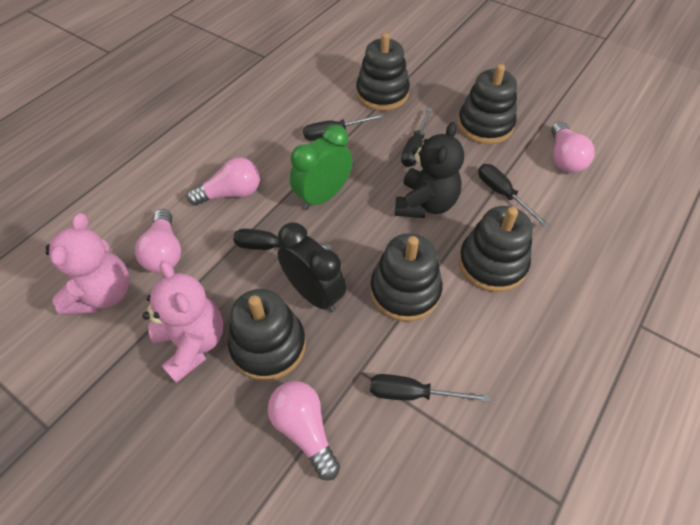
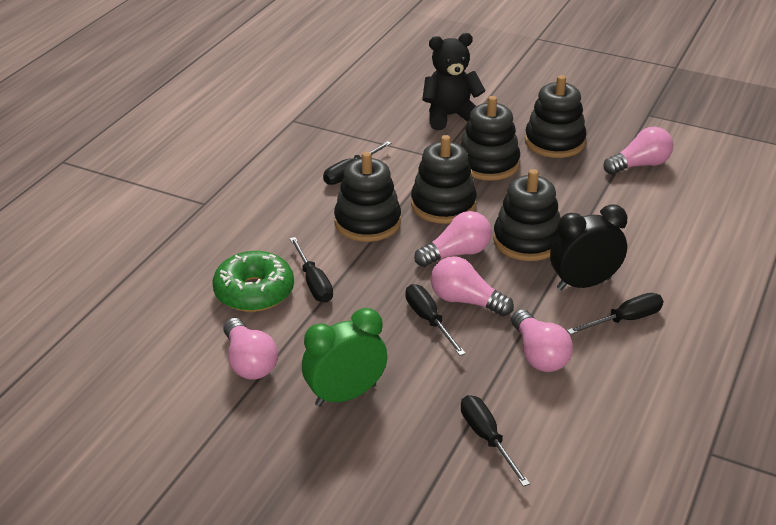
green donut: none = 0 -> [212,251,294,312] = 1
pink light bulb: [135,209,181,273] [186,158,260,206] [268,381,340,481] [551,121,595,173] = 4 -> [223,318,278,380] [414,211,492,267] [431,256,514,316] [511,309,573,372] [603,127,673,175] = 5
pink teddy bear: [46,213,129,315] [142,260,223,383] = 2 -> none = 0

